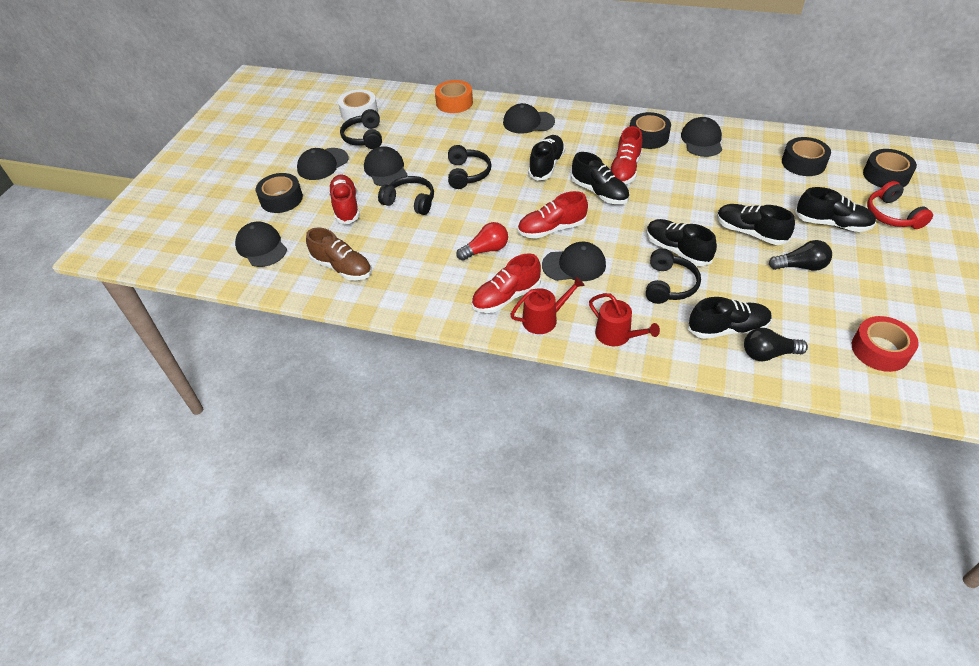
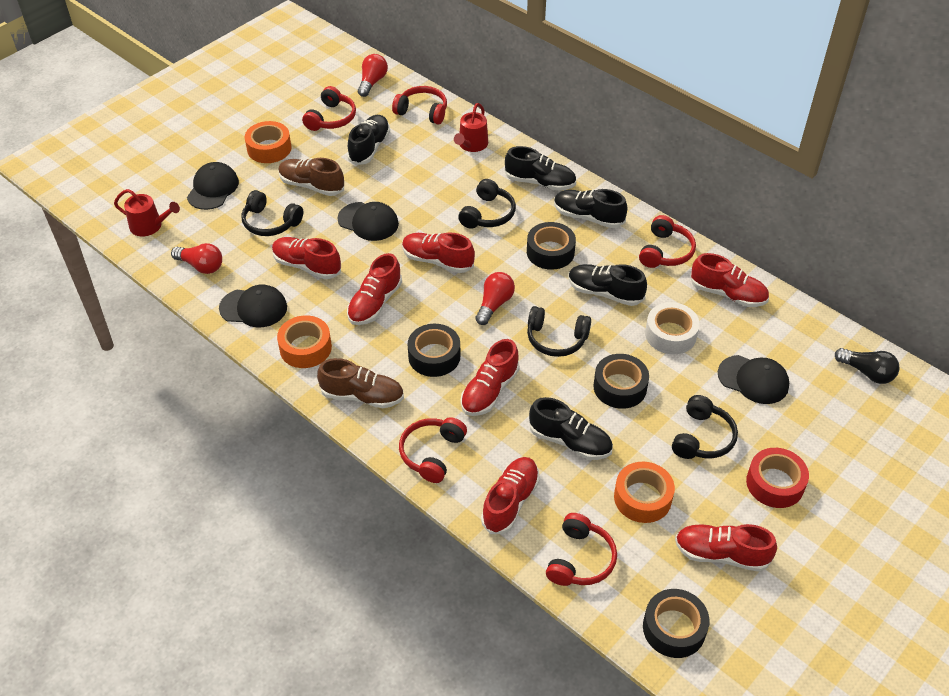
black cap: [235,222,287,267] [297,148,349,180] [364,146,407,186] [503,103,555,134] [542,242,606,281] [681,117,722,157] = 6 -> [187,162,239,210] [219,284,287,327] [338,202,399,241] [718,355,789,404] = 4
black light bulb: [744,328,808,362] [769,240,832,271] = 2 -> [835,348,899,384] = 1
black shoe: [528,135,565,181] [571,152,629,204] [646,219,717,266] [688,297,772,339] [717,204,795,245] [795,187,876,232] = 6 -> [347,115,390,165] [505,146,576,191] [529,397,613,460] [554,189,627,228] [568,264,647,306] = 5
brown shoe: [306,228,372,280] = 1 -> [278,158,344,196] [317,358,404,408] = 2
orange tape: [435,80,473,113] = 1 -> [245,121,291,163] [277,315,332,368] [614,461,675,523] = 3
red headphones: [867,181,933,229] = 1 -> [302,86,356,131] [392,86,447,124] [399,417,467,483] [546,513,617,586] [639,215,696,268] = 5
red light bulb: [456,222,508,261] = 1 -> [171,243,222,274] [358,54,388,97] [475,272,515,325] = 3
red shoe: [328,175,360,224] [471,253,541,313] [518,191,588,239] [610,126,642,184] = 4 -> [272,237,341,279] [347,253,402,325] [402,232,475,273] [461,339,520,416] [481,457,539,534] [675,524,777,572] [690,253,769,307] = 7

